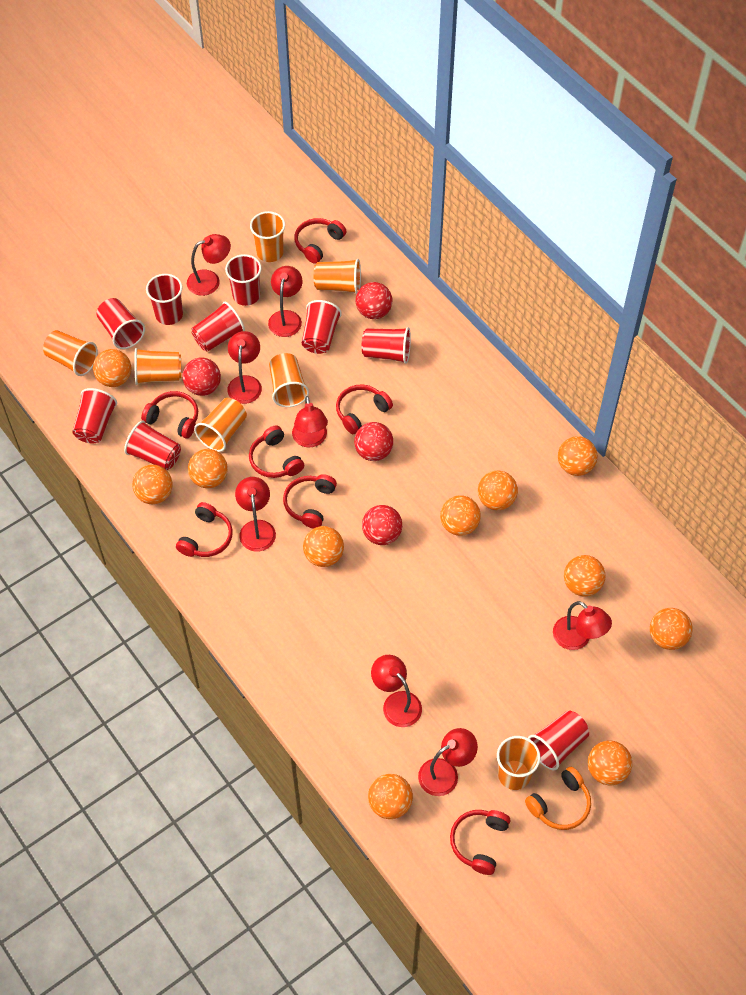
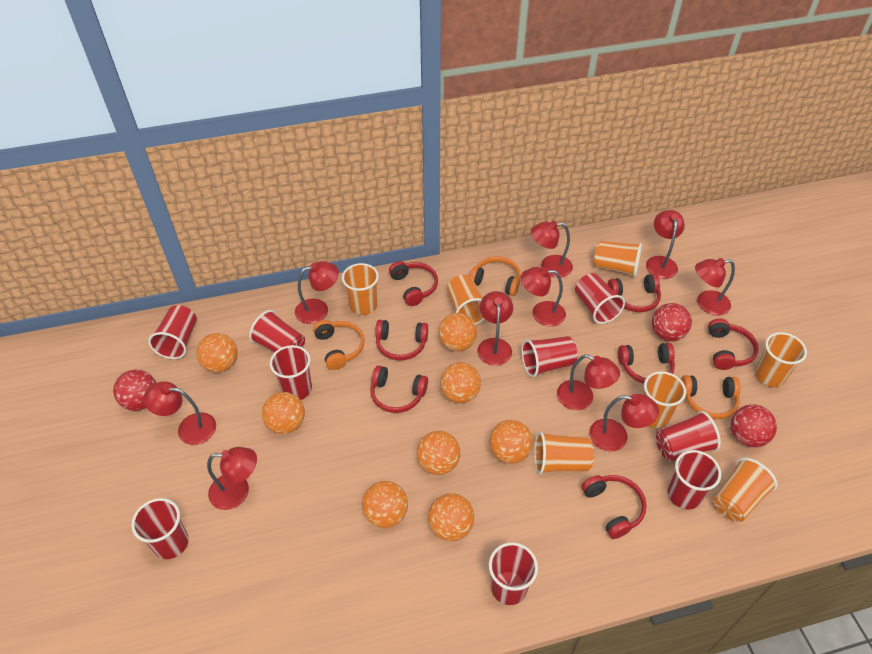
orange ball: [93,349,132,387] [132,464,173,504] [188,449,228,488] [303,526,344,567] [368,774,413,819] [440,495,481,536] [478,471,518,510] [558,436,598,476] [564,555,605,597] [588,740,632,785] [650,608,693,650] = 11 -> [196,333,237,373] [262,392,305,434] [362,481,408,528] [417,431,460,475] [428,493,474,541] [438,313,477,351] [440,362,481,403] [489,420,533,464] = 8
orange headphones: [525,766,591,830] = 1 -> [313,320,365,370] [470,256,521,296] [681,375,741,419] = 3
red ball: [182,358,221,396] [354,422,393,461] [356,282,392,319] [362,505,402,545] = 4 -> [113,370,156,411] [652,303,692,341] [731,404,777,447] = 3
red lamp: [187,234,231,296] [227,331,262,404] [235,477,276,552] [268,266,303,337] [292,396,328,447] [371,655,422,727] [418,728,478,796] [553,601,612,650] = 8 -> [143,381,216,445] [207,447,257,510] [295,261,339,324] [477,291,513,366] [521,267,566,327] [531,221,573,278] [557,354,620,410] [589,394,659,451] [646,210,685,279] [695,258,735,315] = 10

